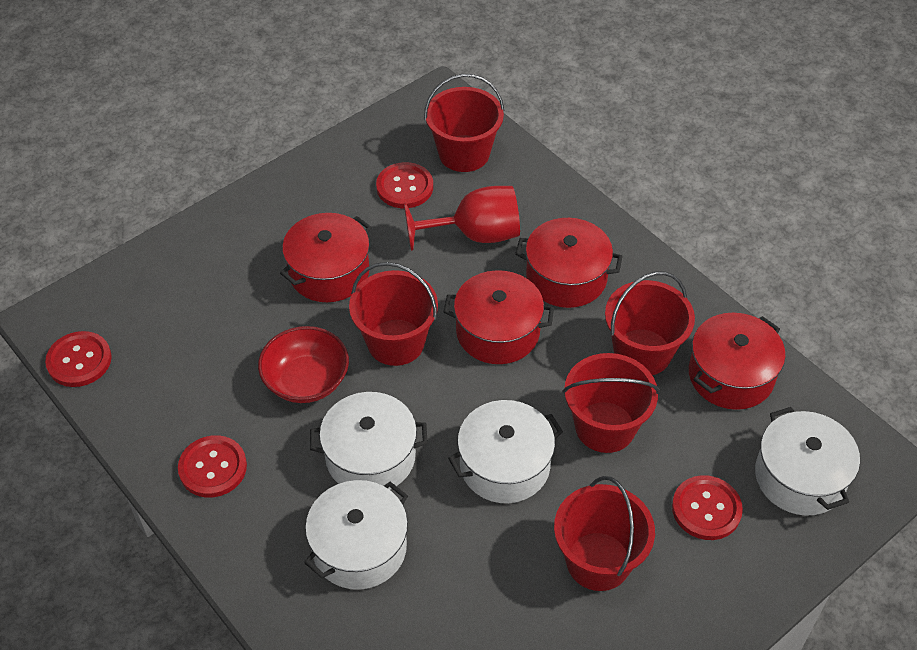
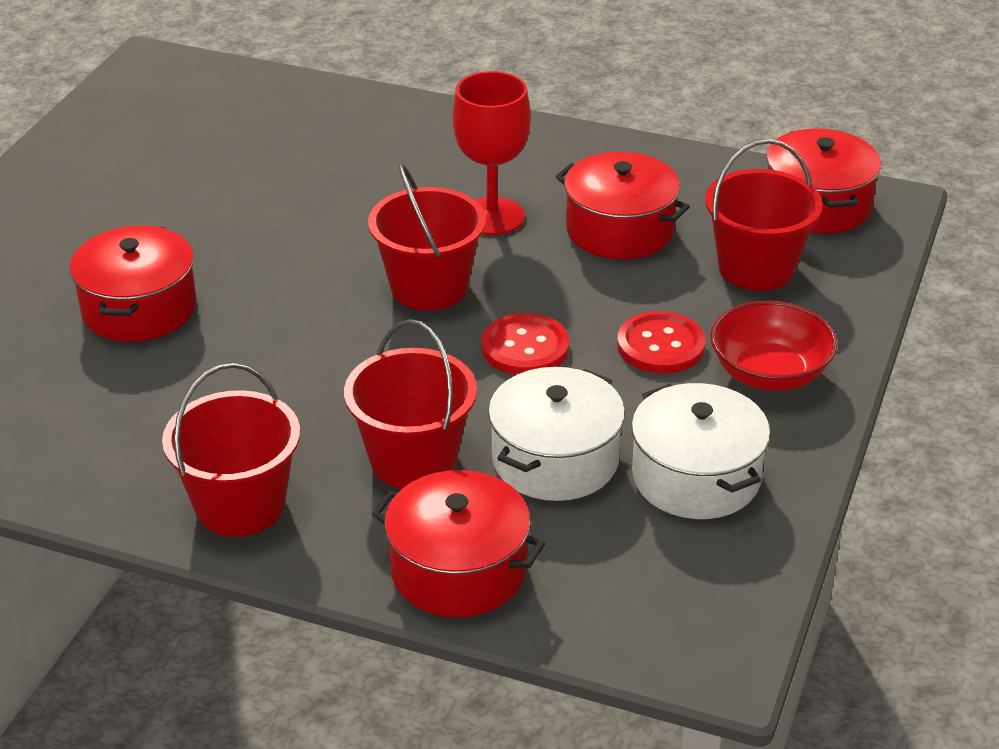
red bucket: [349,262,438,366] [424,74,504,172] [554,476,655,591] [563,353,660,453] [605,271,695,375] = 5 -> [162,363,300,537] [344,319,477,488] [368,163,486,311] [705,139,822,291] = 4
red button: [45,331,112,387] [178,435,247,498] [376,162,433,208] [672,475,743,540] = 4 -> [482,313,569,375] [617,311,705,373] = 2
white pot: [304,480,408,590] [310,392,428,490] [448,400,563,503] [755,407,860,516] = 4 -> [488,367,625,501] [631,383,770,519] = 2

